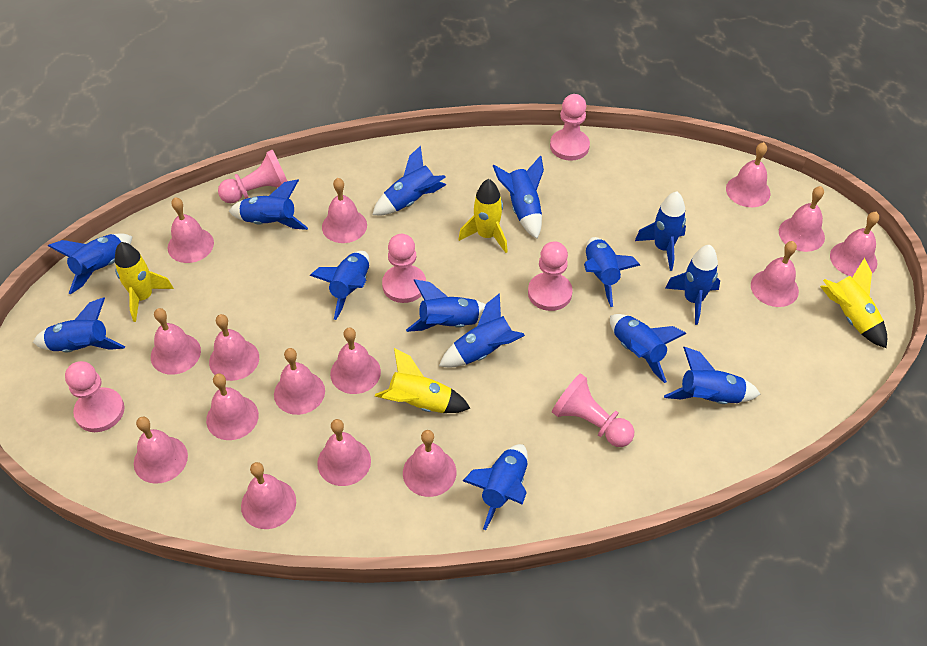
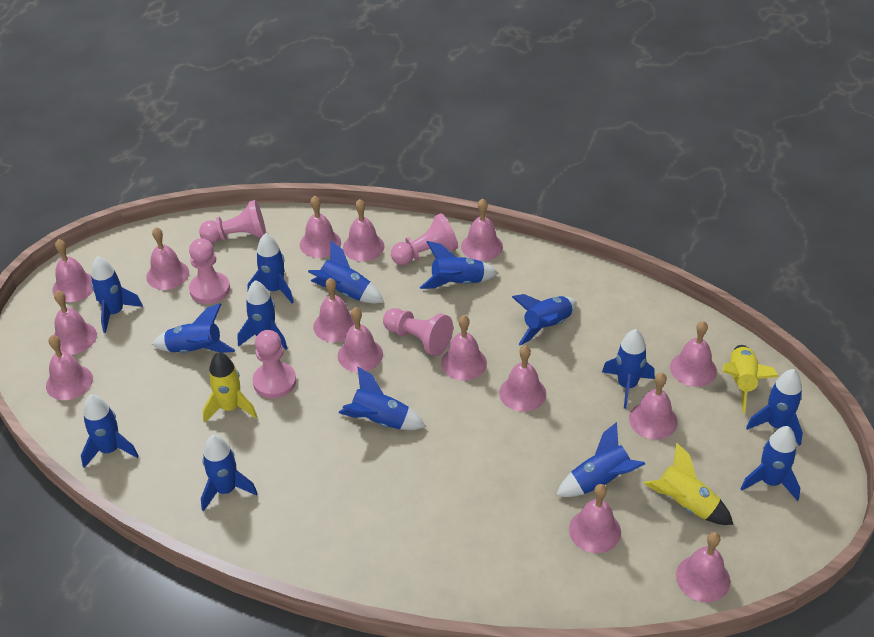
pink pawn: [65,361,125,432] [218,149,287,203] [382,234,426,303] [528,241,573,311] [550,94,590,161] [552,374,634,447] = 6 -> [189,238,230,304] [199,200,266,243] [253,330,296,398] [383,308,453,356] [391,213,458,265] = 5
yellow rocket: [115,242,174,322] [375,348,470,413] [458,179,508,253] [820,258,887,348] = 4 -> [203,352,257,423] [643,442,734,525] [723,345,779,413] = 3

